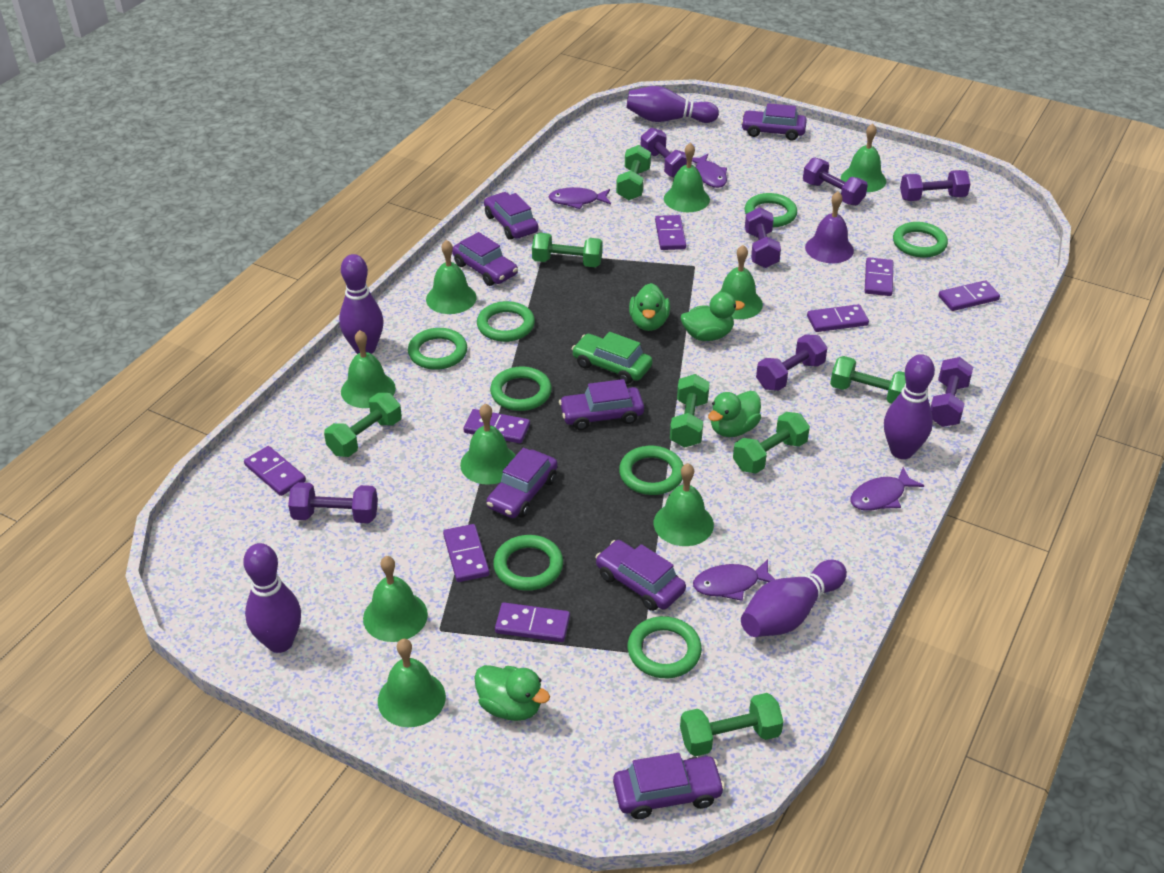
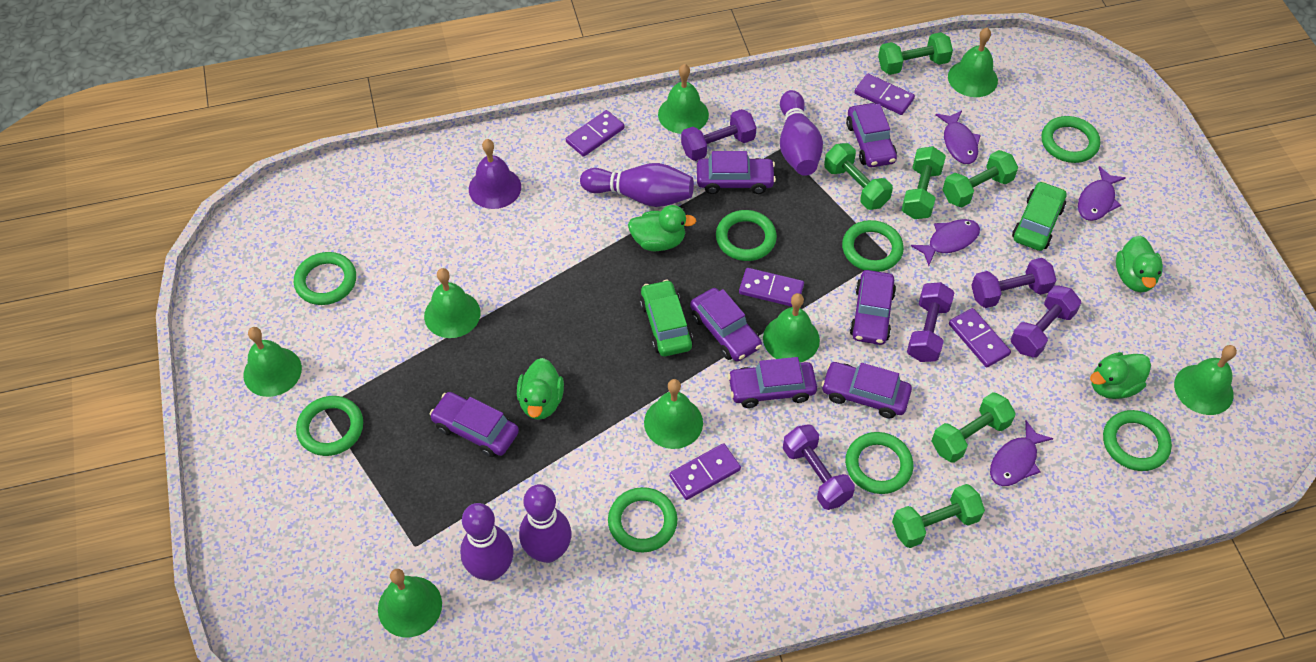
green bell: [341,330,396,408] [363,556,428,642] [378,639,446,727] [426,240,476,314] [460,404,516,485] [654,463,714,546] [664,143,710,212] [718,245,763,319] [841,123,886,192] = 9 -> [243,327,302,397] [378,569,442,637] [424,268,480,338] [644,379,703,449] [658,64,709,134] [763,293,820,362] [948,28,998,97] [1174,345,1237,415] = 8
green car: [572,332,653,384] = 1 -> [640,280,693,356] [1012,181,1067,251] = 2
green dumbbell: [324,393,402,457] [532,233,603,267] [616,145,651,200] [670,374,710,448] [680,693,784,756] [733,412,810,474] [830,356,906,403] = 7 -> [824,143,893,210] [878,32,953,75] [892,484,985,548] [901,146,946,219] [932,392,1016,463] [942,150,1018,207] = 6
purple bowling pin: [243,543,301,653] [339,254,384,354] [626,86,719,123] [741,560,847,637] [884,354,935,459] = 5 -> [460,503,514,581] [519,484,572,563] [580,163,694,207] [780,90,823,176] = 4
purple domino: [244,446,306,496] [443,524,490,582] [463,409,530,443] [495,603,570,642] [655,215,686,250] [807,304,869,332] [865,257,893,296] [939,280,1000,311] = 8 -> [566,110,625,157] [669,443,741,500] [739,268,804,307] [854,74,915,115] [949,308,1011,367] = 5
purple dumbbell: [288,482,378,523] [641,128,687,177] [745,207,781,268] [756,334,828,391] [803,157,868,206] [900,170,971,201] [930,357,973,427] = 7 -> [681,109,756,161] [783,424,855,510] [907,282,955,362] [971,258,1056,308] [1010,285,1081,358] = 5

